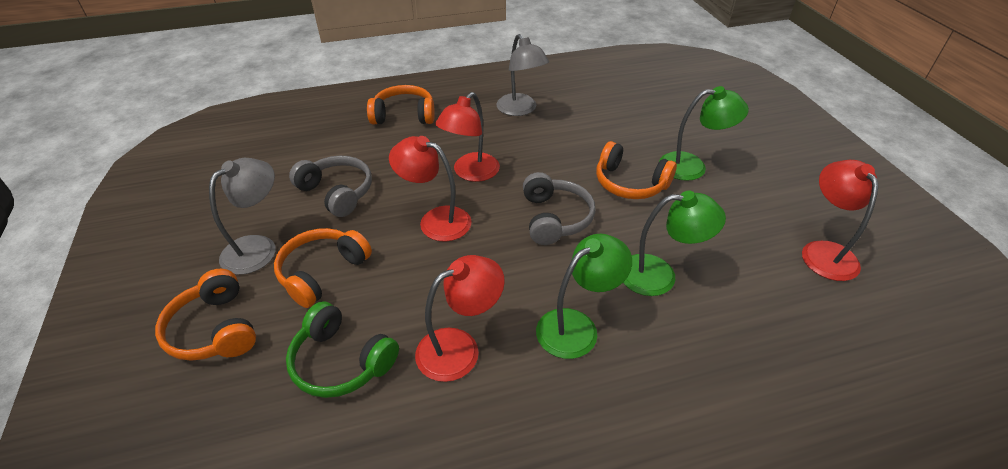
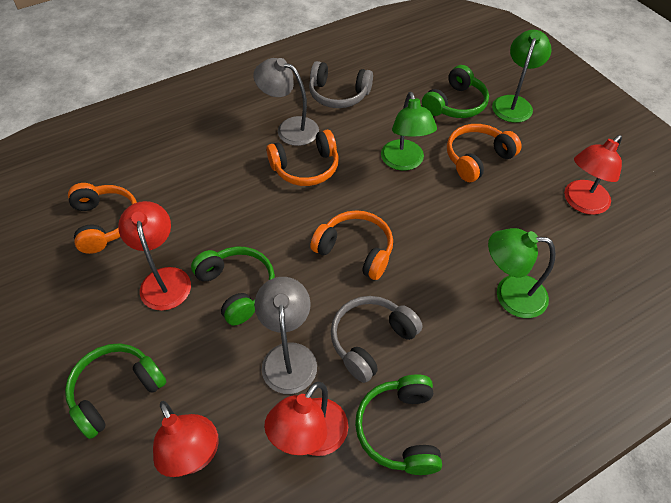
green headphones: [286,301,399,398] = 1 -> [65,343,166,439] [191,247,275,326] [355,374,442,475] [422,65,489,118] = 4

